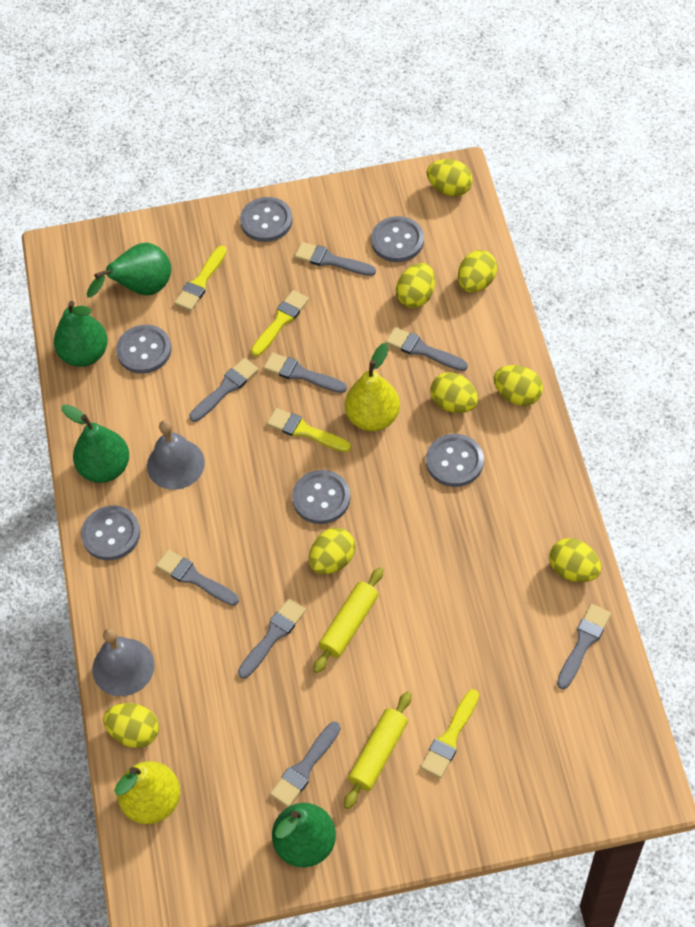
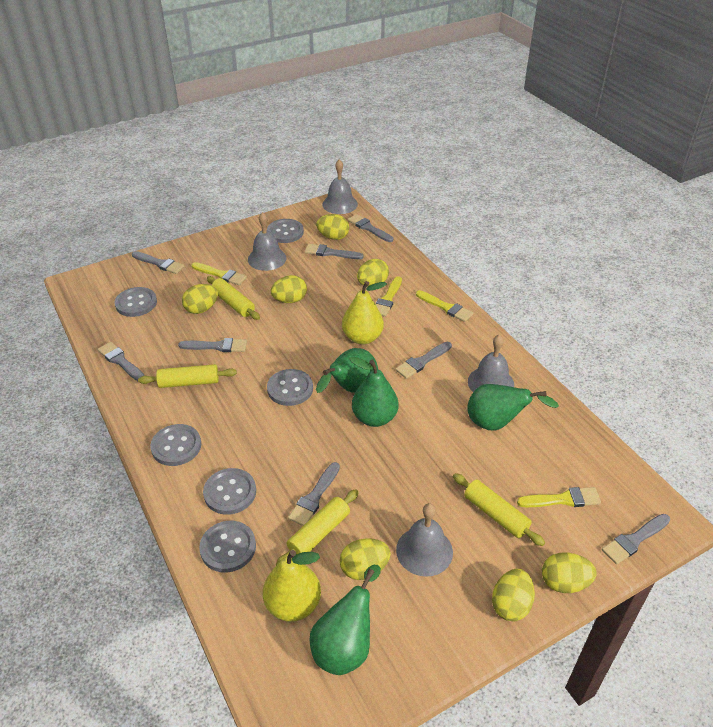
grey bell: [92,628,154,696] [147,420,205,490] = 2 -> [248,212,287,271] [322,159,358,214] [396,503,453,577] [468,334,514,392] = 4
yellow egg: [103,703,159,748] [309,527,355,574] [396,263,435,308] [427,159,473,197] [430,372,478,413] [458,250,497,293] [494,365,543,406] [549,538,601,582] = 8 -> [182,284,218,314] [271,275,307,303] [316,214,349,240] [340,538,391,580] [357,259,389,286] [492,569,535,621] [542,552,596,593] = 7
yellow rolling pin: [313,567,383,673] [344,692,411,809] = 2 -> [138,364,237,388] [207,276,260,320] [276,489,359,565] [453,473,545,546] = 4

